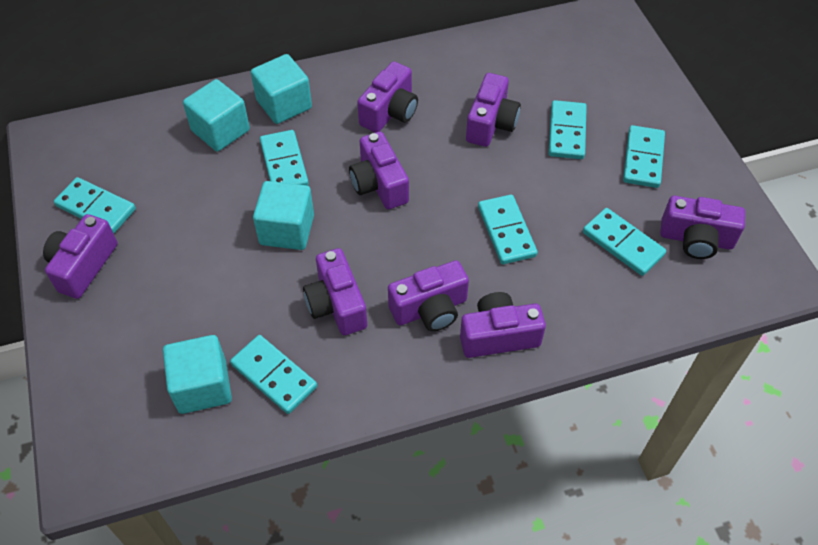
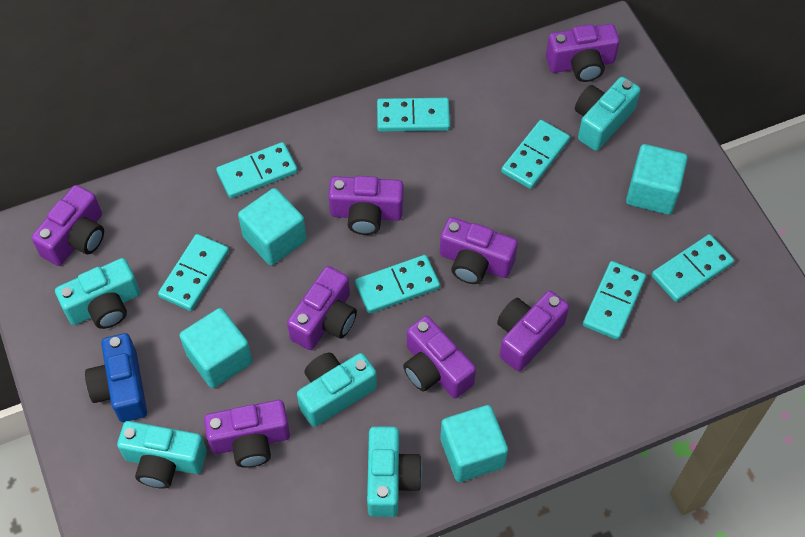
blue camera: none = 0 -> [85,333,147,422] = 1
turquoise camera: none = 0 -> [55,258,140,329] [117,421,207,489] [297,353,377,427] [367,426,423,517] [575,77,641,151] = 5

